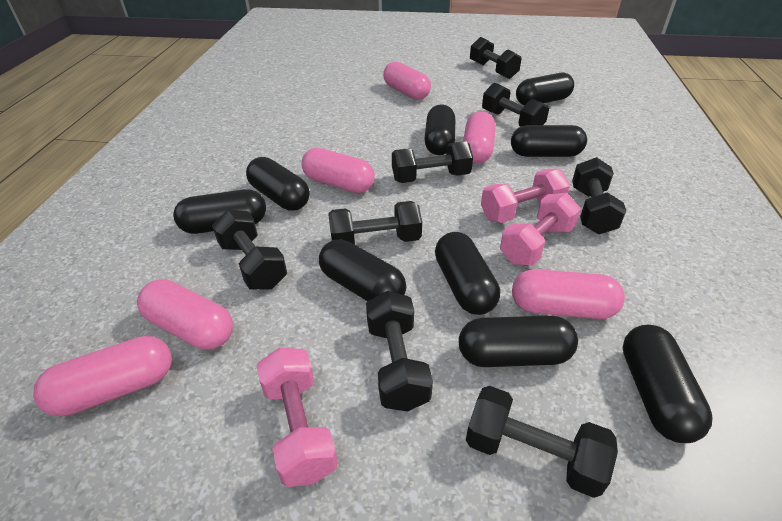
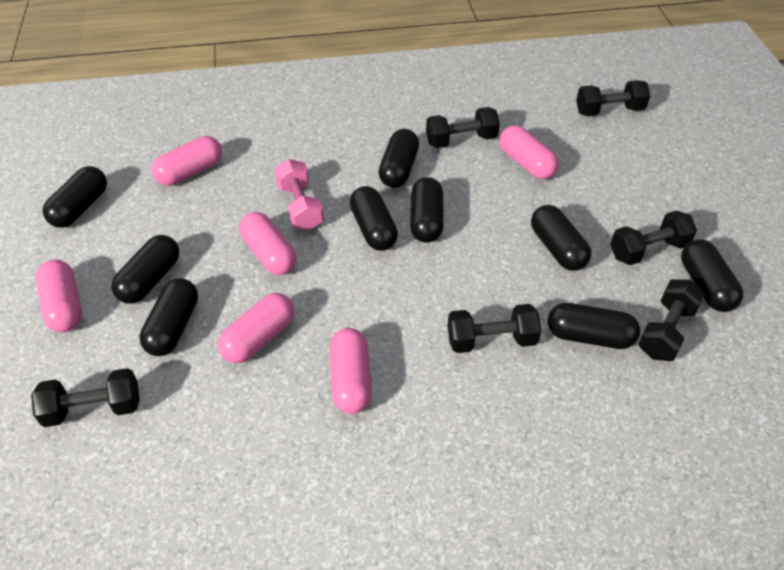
black dumbbell: [212,209,287,290] [328,201,422,245] [366,291,433,412] [392,142,473,183] [466,386,618,498] [470,37,522,79] [482,83,549,126] [572,157,626,234] = 8 -> [31,368,140,427] [426,107,500,148] [448,304,541,353] [576,80,650,116] [610,211,697,265] [638,279,705,361] = 6
pink dumbbell: [256,347,338,487] [481,169,570,223] [500,193,581,265] = 3 -> [275,159,324,230] = 1

